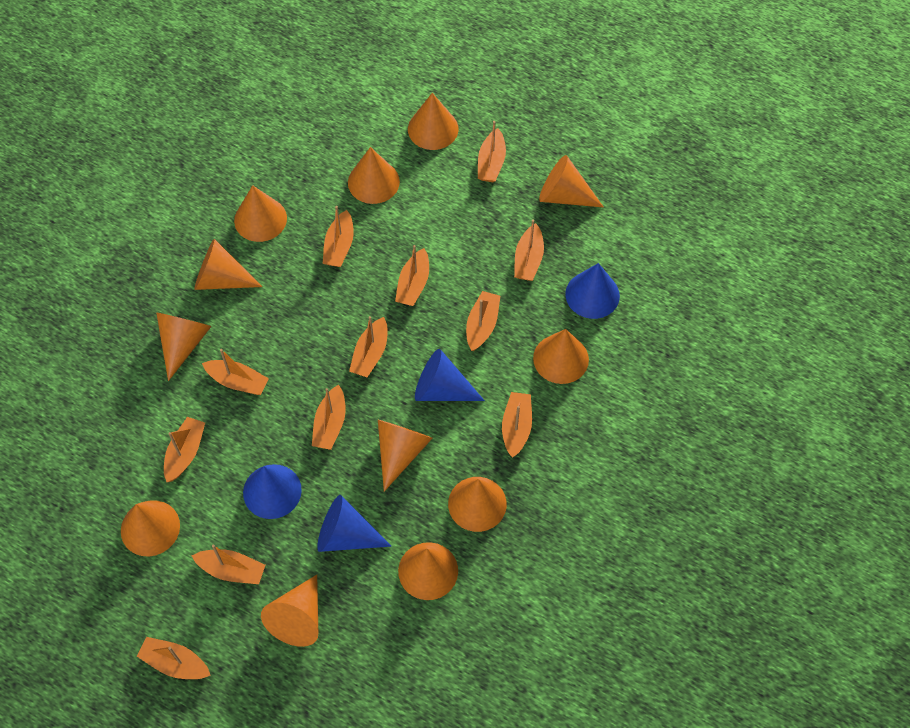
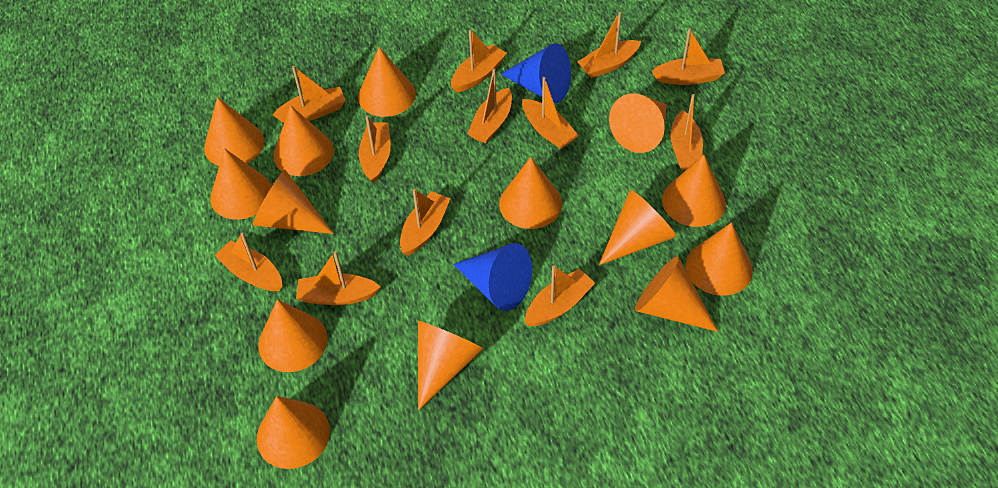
blue cone: [243,464,302,519] [317,495,392,552] [415,349,485,401] [565,263,620,319] = 4 -> [453,243,532,311] [501,44,571,103] = 2
orange cone: [121,500,180,556] [156,312,212,381] [194,239,263,290] [234,185,287,242] [261,575,318,647] [348,147,400,204] [378,420,432,492] [398,542,458,600] [408,93,458,150] [448,477,507,532] [533,329,589,384] [539,155,604,208] = 12 -> [204,97,264,166] [210,148,272,220] [253,170,334,234] [257,396,330,469] [258,299,327,372] [273,105,334,176] [358,47,416,117] [418,321,483,410] [499,157,562,229] [599,190,676,265] [609,93,667,153] [635,256,718,332] [662,155,726,227] [686,222,753,296] = 14

